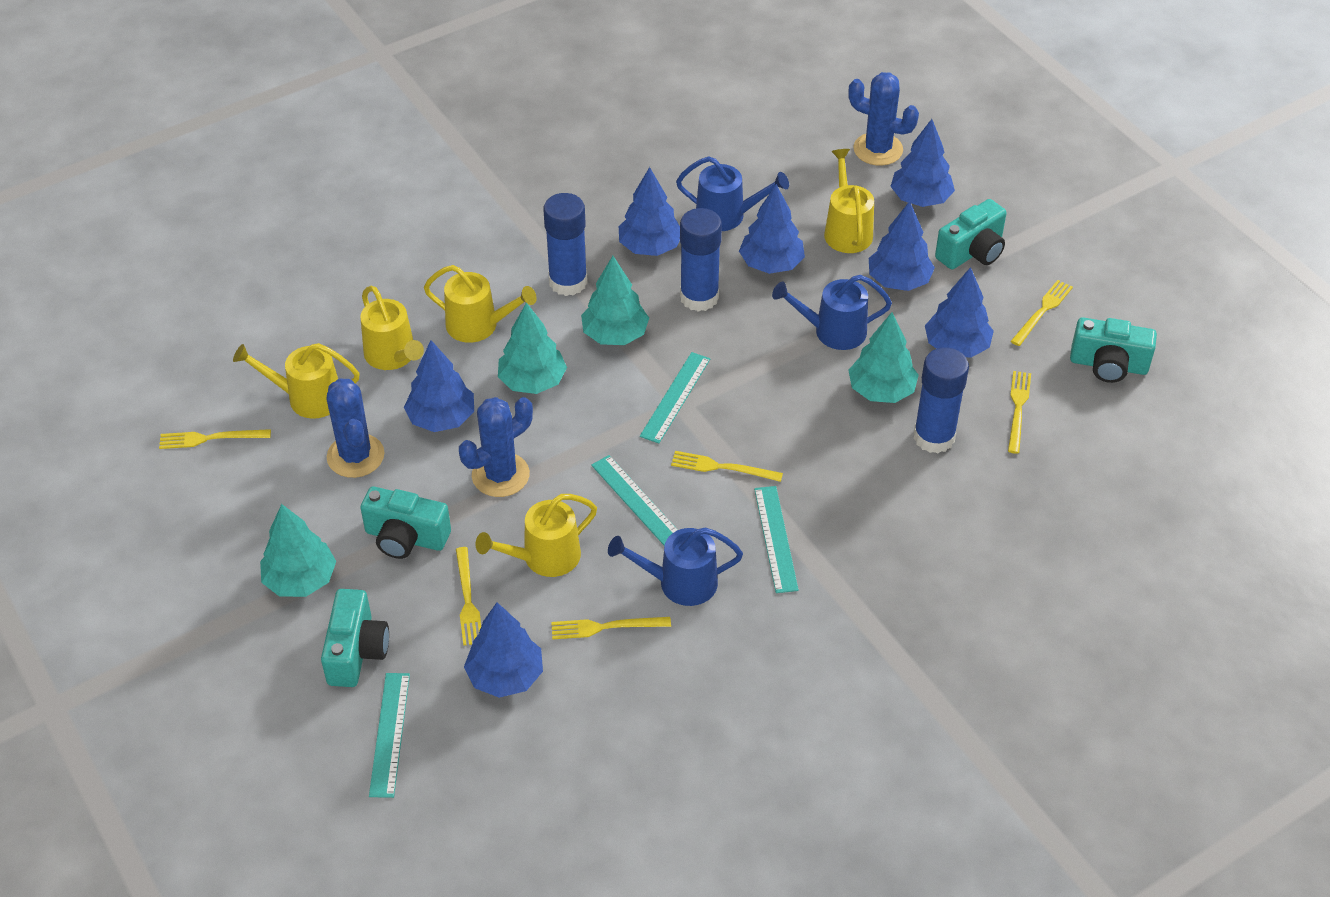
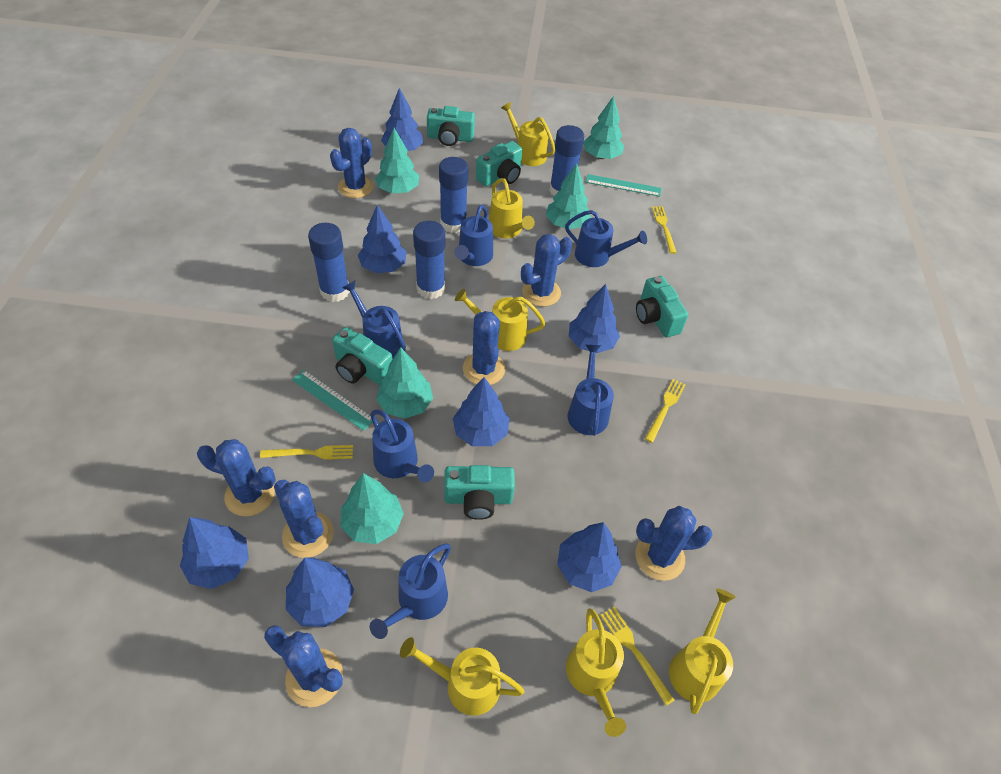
blue cactus: [326,378,384,478] [459,397,533,497] [848,72,919,166] = 3 -> [197,439,276,516] [264,625,343,707] [274,480,334,558] [330,128,374,198] [463,311,505,385] [521,234,572,307] [636,506,712,581] = 7
blue glue stick: [543,193,588,296] [680,208,722,312] [914,347,969,453] = 3 -> [308,223,350,302] [413,221,445,299] [439,157,469,233] [549,125,584,196] = 4
blue watering can: [608,527,743,606] [676,156,789,231] [772,275,892,350] = 3 -> [342,281,406,359] [370,410,434,482] [370,544,451,639] [455,205,493,266] [565,210,647,267] [567,345,614,436] = 6
turquoise camera: [321,589,389,687] [360,487,451,559] [935,199,1007,269] [1070,317,1157,383] = 4 -> [332,327,392,385] [427,106,475,146] [444,465,515,520] [476,141,522,187] [636,276,688,337] = 5
turquoise ruler: [369,673,410,798] [591,455,678,545] [640,352,710,443] [754,486,799,593] = 4 -> [292,370,373,431] [586,174,662,197] = 2
turquoise tree: [260,504,336,597] [498,302,567,394] [581,256,649,345] [848,312,919,403] = 4 -> [340,473,404,544] [375,128,419,193] [376,347,433,419] [546,163,591,229] [583,96,624,159] = 5
yellow fork: [159,429,271,449] [456,547,481,646] [551,617,671,640] [671,451,783,482] [1008,371,1031,454] [1011,280,1073,346] = 6 -> [260,445,353,460] [600,607,674,706] [645,379,686,443] [652,206,677,254] = 4
yellow watering can: [233,343,360,419] [360,286,424,370] [424,265,537,343] [475,494,597,577] [824,149,874,253] = 5 -> [400,637,524,716] [455,289,545,351] [489,178,535,238] [501,102,555,166] [566,608,626,737] [669,589,736,714] = 6

